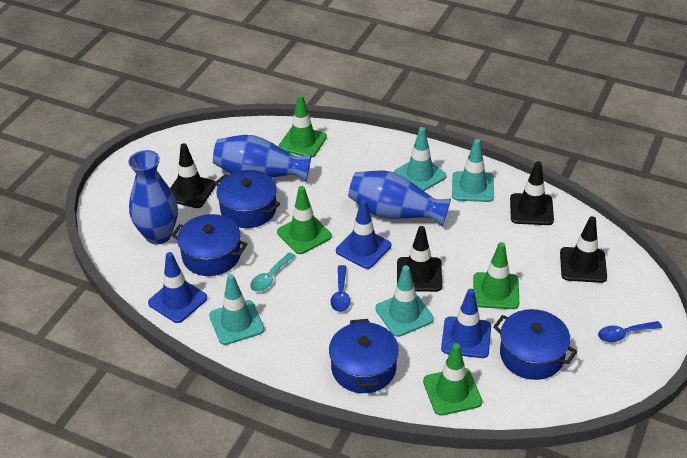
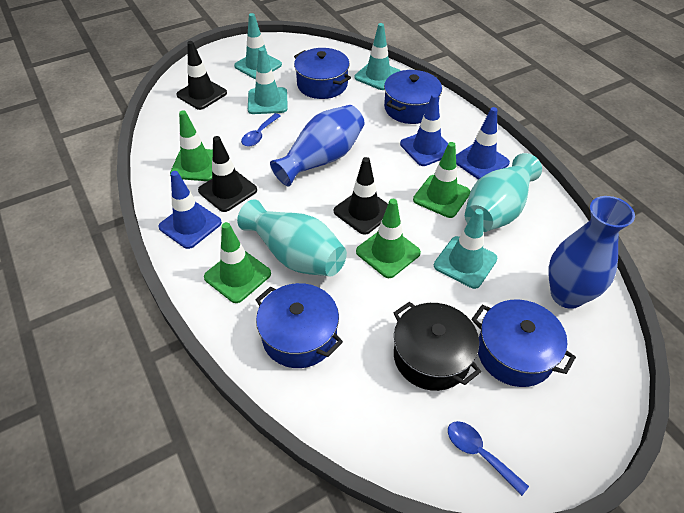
black pot: none = 0 -> [393,301,481,391] = 1
black traffic cone: [170,143,216,208] [397,226,442,292] [510,161,554,225] [560,216,607,283] = 4 -> [176,41,227,110] [198,136,257,212] [334,157,388,235] = 3
blue vase: [128,150,178,245] [213,135,311,181] [348,171,451,227] = 3 -> [270,105,365,187] [548,196,635,309] = 2
turquoise spoon: [250,252,295,292] = 1 -> none = 0
turquoise vase: none = 0 -> [237,199,347,276] [465,153,542,232] = 2

